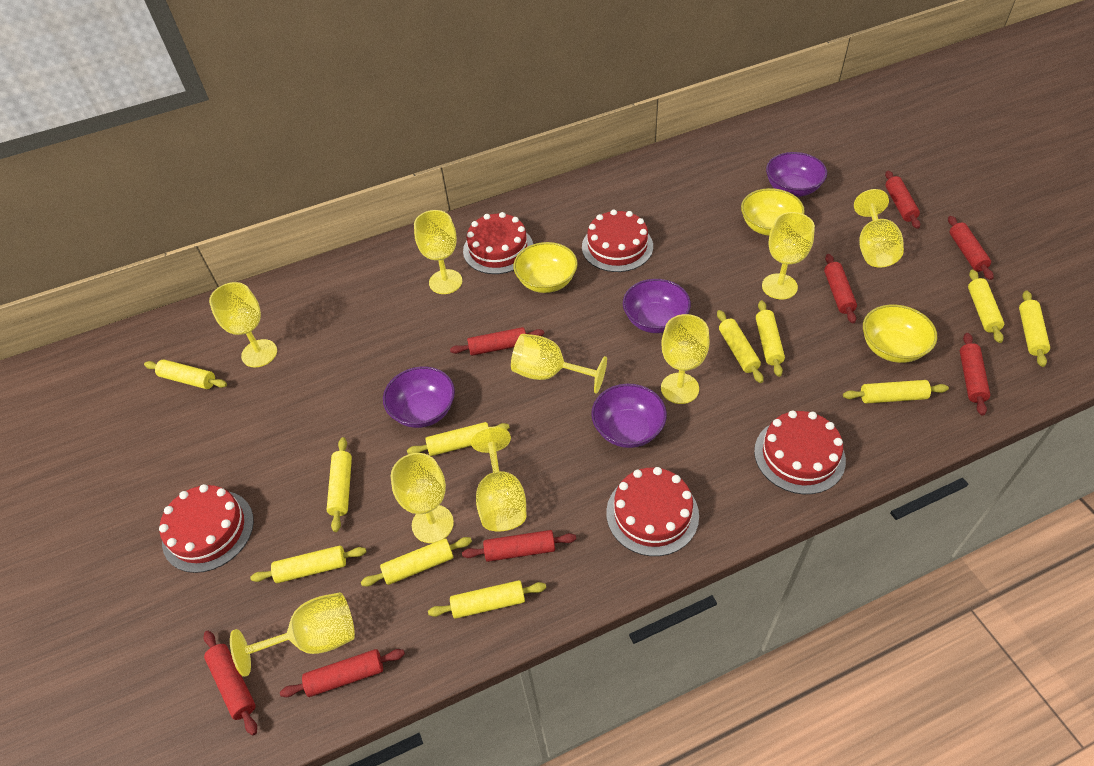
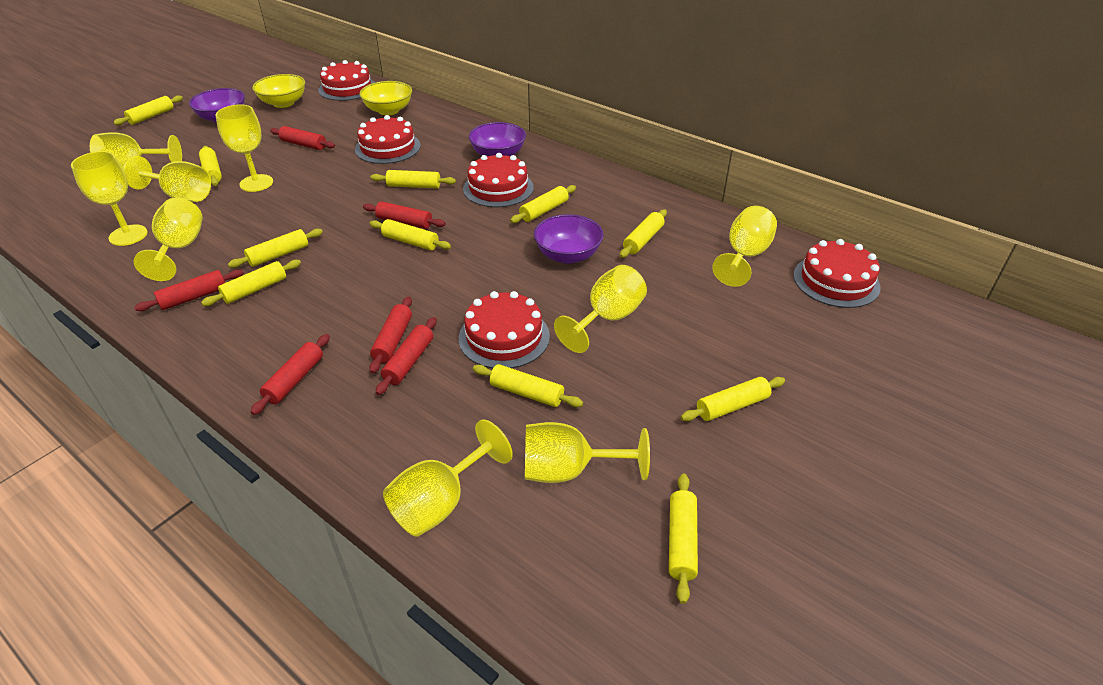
purple bowl: [383,366,455,428] [591,384,667,448] [623,279,691,333] [766,152,827,197] = 4 -> [189,88,245,123] [469,122,526,156] [534,214,604,264] = 3
red rolling pin: [204,631,257,736] [280,649,405,697] [450,327,544,356] [462,530,576,562] [824,254,857,323] [885,171,920,229] [948,216,994,280] [960,333,990,416] = 8 -> [134,269,244,311] [250,334,330,415] [270,126,335,150] [363,201,446,229] [369,297,412,374] [376,317,437,395] = 6
yellow bowl: [513,242,578,293] [741,188,805,236] [863,305,937,363] = 3 -> [252,74,305,108] [360,81,412,115] = 2

